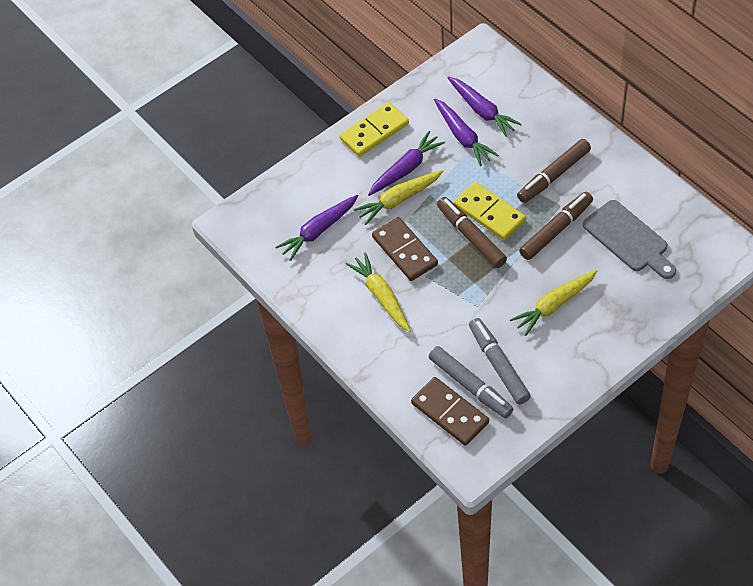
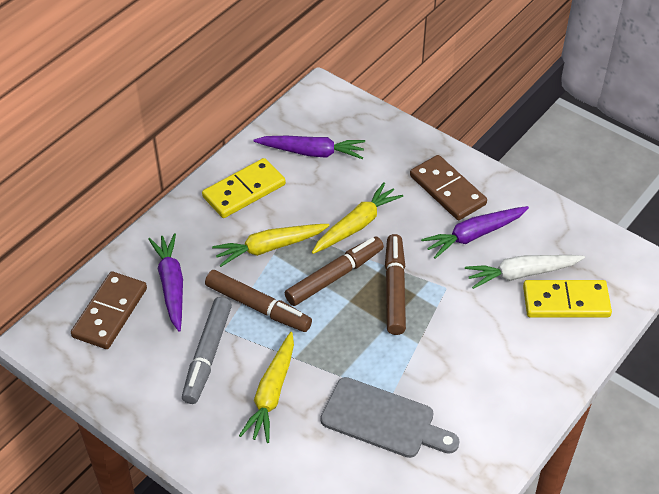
grey marker: [429,346,513,418] [469,318,531,405] = 2 -> [182,297,232,404] = 1
purple carrot: [275,195,358,261] [368,131,445,196] [434,99,499,166] [447,76,522,137] = 4 -> [148,233,183,332] [253,136,365,159] [421,206,529,259] = 3
white carrot: none = 0 -> [465,255,585,289] = 1

